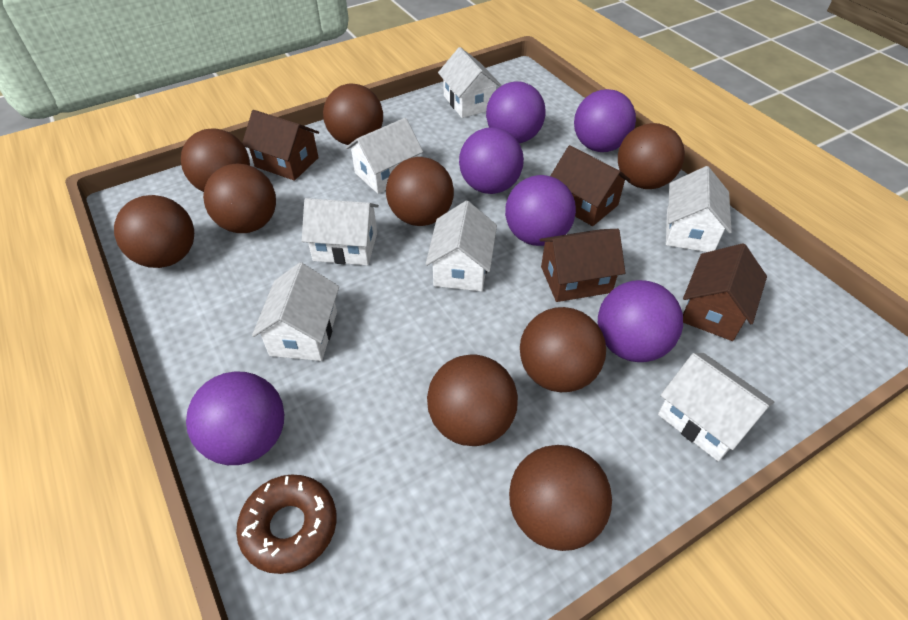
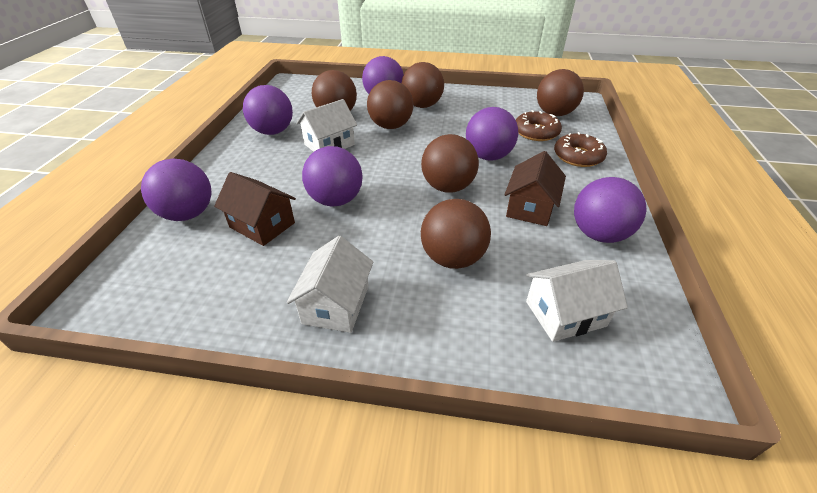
brown ball: [114,195,194,268] [181,128,250,192] [203,164,276,233] [323,84,383,145] [386,157,454,226] [427,355,518,446] [509,445,612,551] [520,307,606,392] [618,123,685,189] = 9 -> [312,70,357,111] [367,80,413,129] [402,62,444,108] [421,134,479,193] [421,199,491,269] [537,69,584,116] = 6
brown donut: [236,474,337,574] = 1 -> [516,110,562,141] [554,132,607,167] = 2
brown house: [242,110,319,181] [540,229,625,302] [550,145,630,226] [683,243,767,341] = 4 -> [214,172,296,246] [504,151,566,226] = 2
white house: [252,263,339,361] [302,198,379,265] [346,118,423,194] [426,201,497,291] [438,47,502,118] [658,353,774,461] [666,166,732,252] = 7 -> [286,236,373,333] [296,99,357,152] [526,260,628,342] = 3

